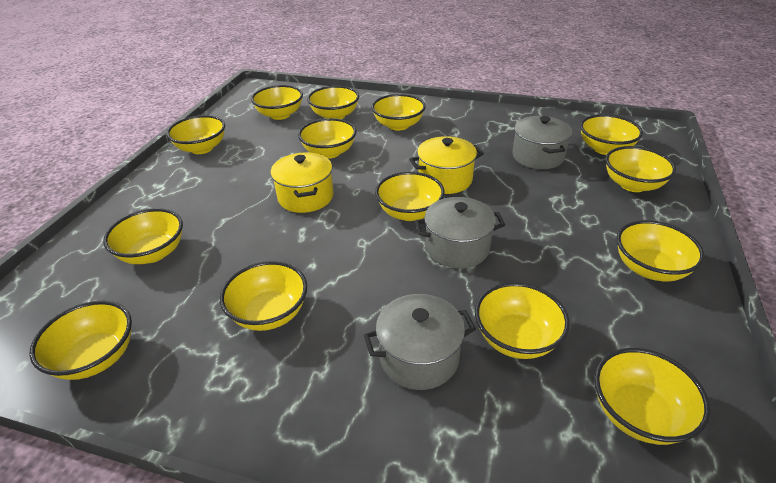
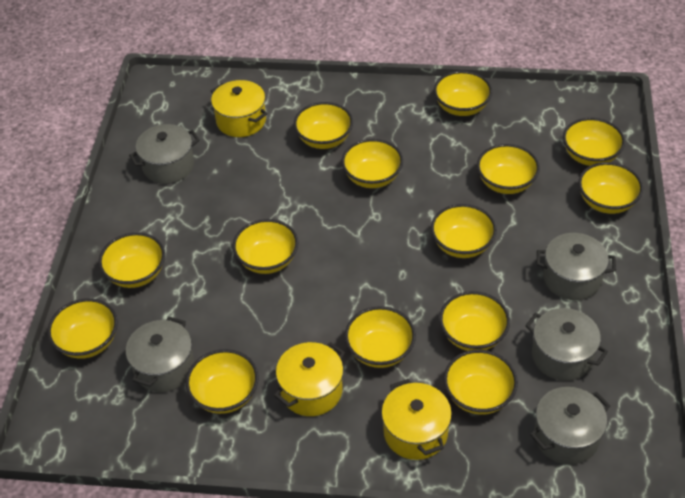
grey pot: [364,294,476,390] [415,197,505,268] [512,116,572,169] = 3 -> [126,317,194,392] [129,124,200,184] [525,308,608,381] [530,387,610,465] [537,233,616,300] = 5
yellow pot: [271,152,334,213] [409,136,484,194] = 2 -> [211,80,267,137] [274,342,345,416] [381,379,452,460] = 3

